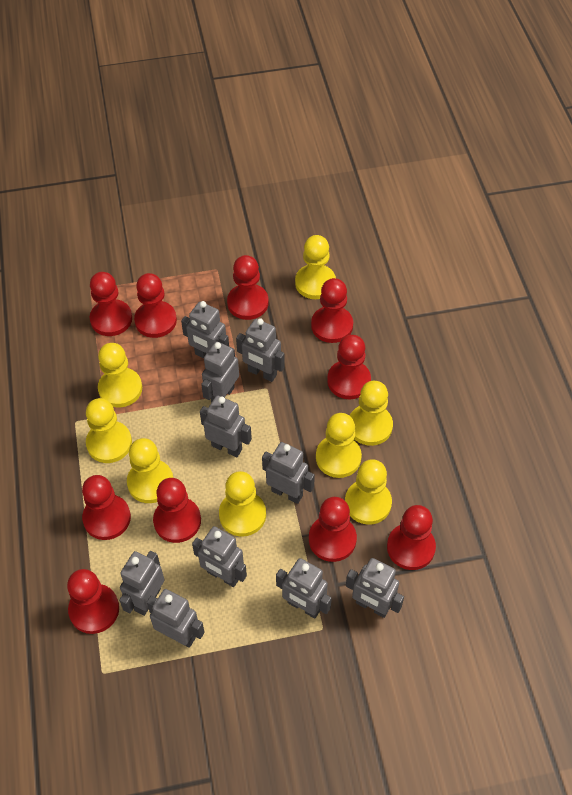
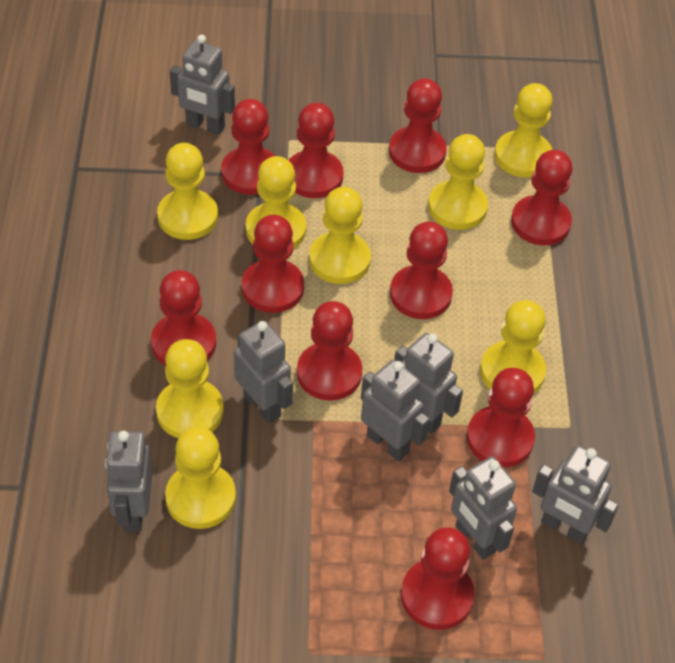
grey robot: [119,551,164,616] [147,589,205,648] [181,301,229,358] [192,526,247,587] [200,395,252,457] [201,341,239,403] [236,318,285,382] [262,442,315,504] [276,558,332,619] [346,558,404,618] = 10 -> [105,431,153,532] [170,35,235,135] [234,320,293,424] [361,360,430,461] [394,333,463,434] [449,456,517,560] [532,445,619,544] = 7

